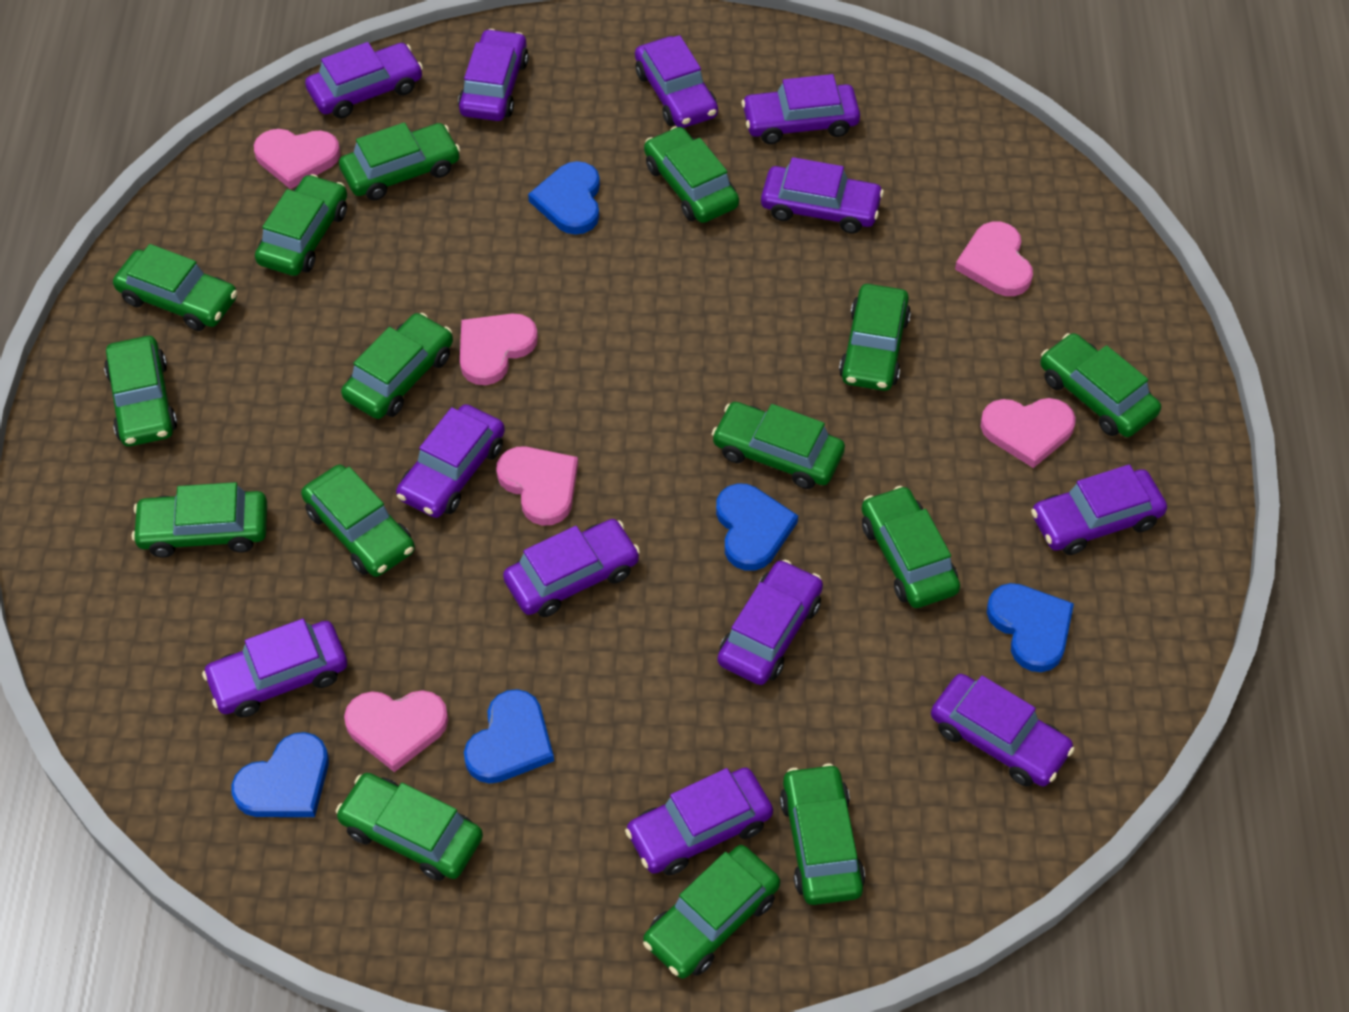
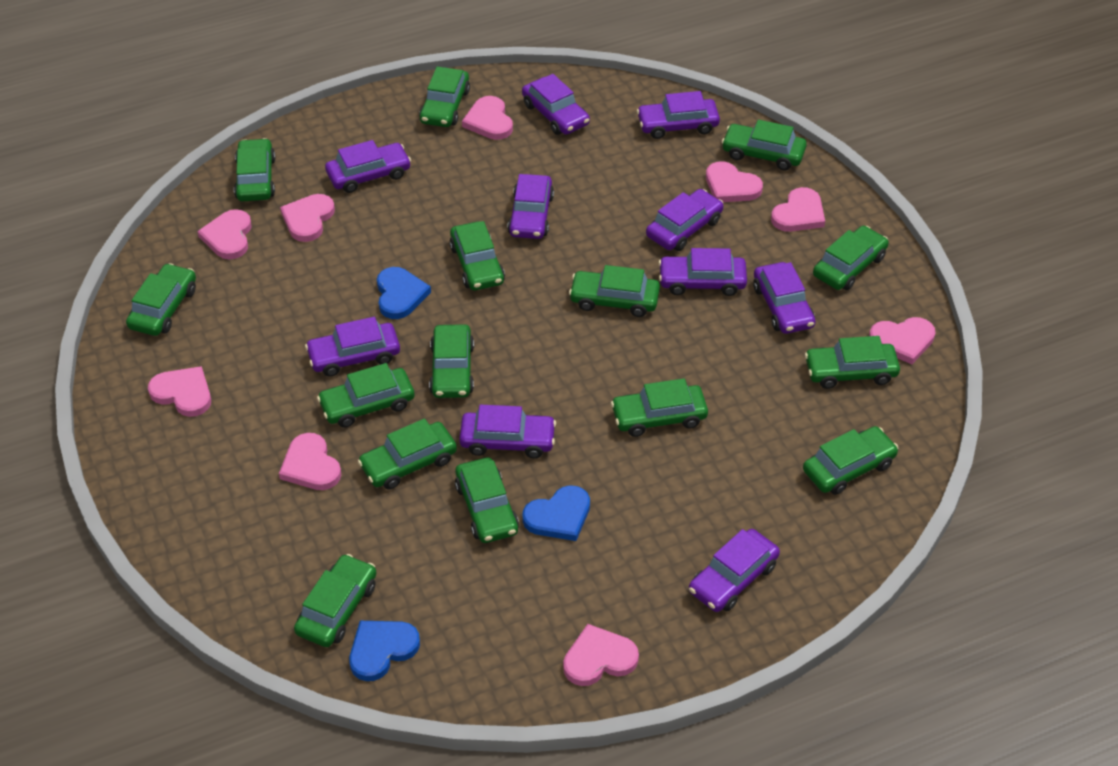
blue heart: [231,732,329,817] [464,689,554,784] [528,161,600,235] [716,484,798,571] [987,583,1074,672] = 5 -> [349,621,420,681] [377,267,431,319] [522,485,590,541] = 3
pink heart: [254,129,340,189] [344,690,448,772] [460,314,538,385] [496,447,578,526] [955,222,1033,296] [981,398,1076,468] = 6 -> [148,366,211,417] [197,209,252,259] [279,433,341,490] [280,194,335,242] [462,96,513,140] [563,624,639,686] [706,161,763,202] [771,187,825,232] [869,317,936,364] = 9
purple car: [202,618,347,717] [305,42,423,118] [396,404,505,518] [458,29,529,121] [503,519,640,617] [625,767,773,875] [635,35,718,128] [717,560,823,685] [741,74,860,144] [761,157,884,234] [931,674,1075,786] [1031,465,1167,555] = 12 -> [305,317,400,377] [325,140,411,193] [459,405,556,458] [507,174,554,239] [522,74,590,135] [637,91,720,139] [646,189,723,251] [659,248,747,296] [689,529,780,612] [753,262,816,334] = 10

